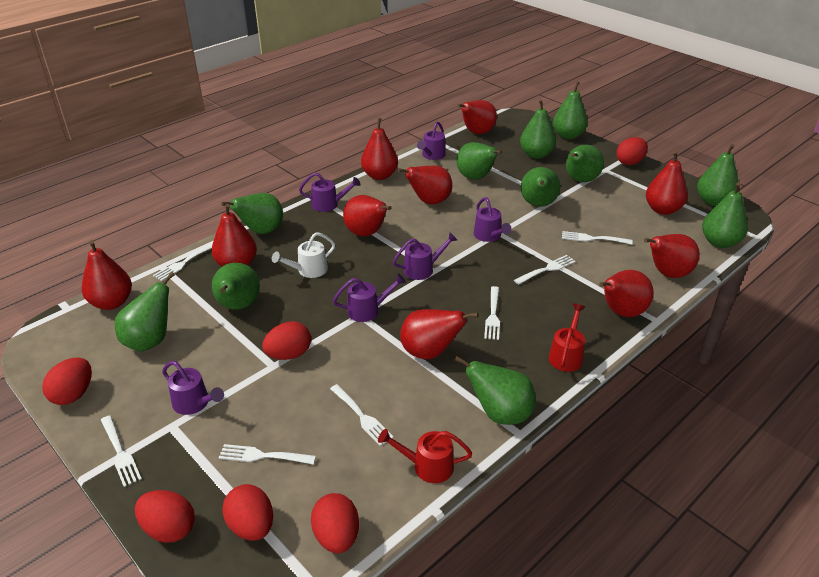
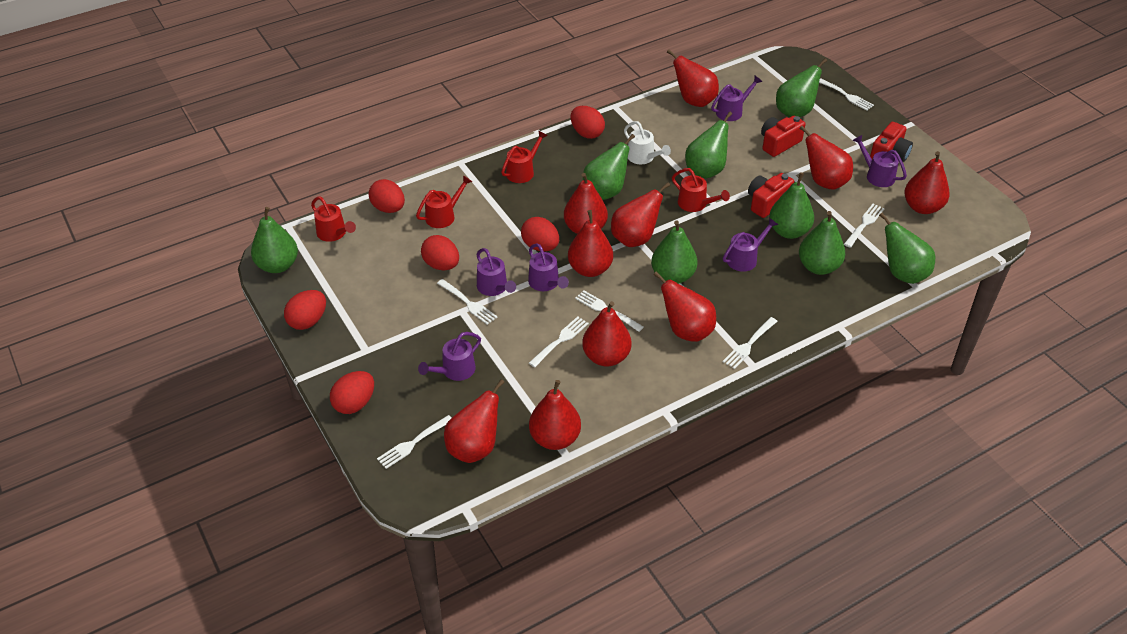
green pear: [115,272,175,352] [212,263,260,310] [221,193,283,234] [454,356,536,425] [456,142,502,180] [520,100,556,159] [521,167,560,207] [553,81,588,139] [566,145,604,182] [697,144,739,206] [702,182,748,248] = 11 -> [251,207,298,273] [583,134,635,200] [651,220,698,284] [685,111,732,179] [769,173,814,239] [776,58,827,118] [799,211,845,275] [879,213,935,284] = 8
red camera: none = 0 -> [748,173,794,218] [761,116,805,157] [870,122,913,162] = 3
red watering can: [378,429,472,483] [549,304,585,372] = 2 -> [311,197,356,242] [416,175,472,228] [501,130,548,183] [672,168,730,212] = 4

